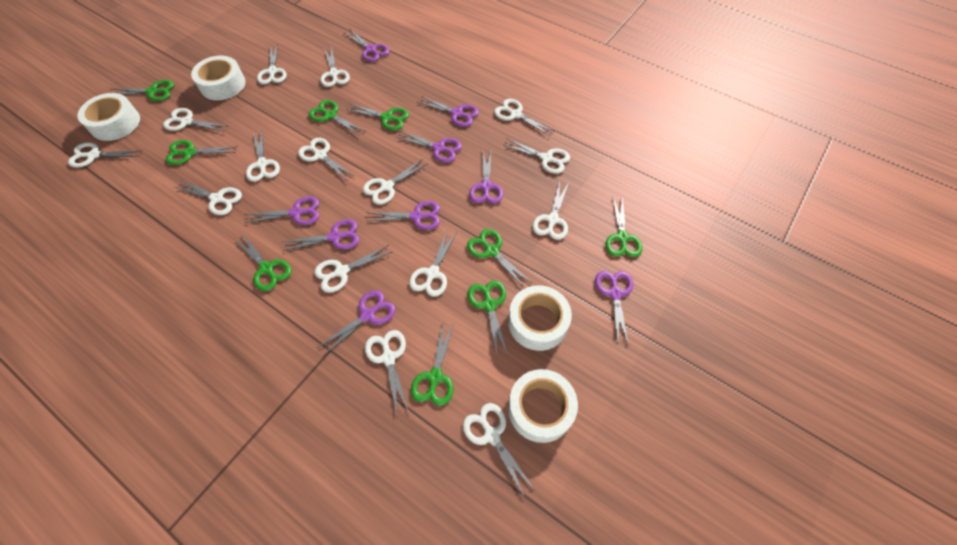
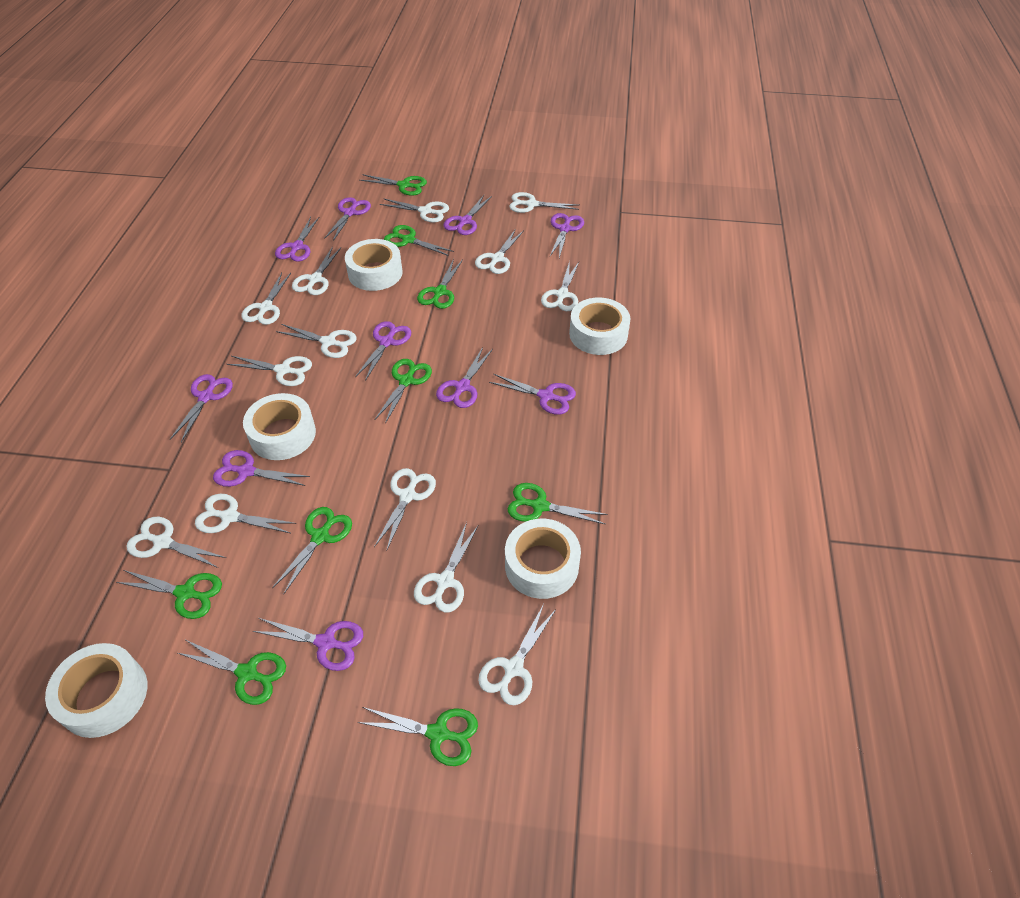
purple scissors: [244,196,319,225] [282,219,359,251] [317,290,395,356] [345,29,389,62] [367,201,440,230] [396,131,462,163] [418,96,479,127] [469,152,503,204] [595,271,633,346] = 9 -> [170,374,233,442] [213,450,310,487] [253,618,363,671] [275,217,319,262] [324,197,371,241] [355,321,411,381] [436,347,493,408] [443,195,492,235] [489,374,576,415] [550,213,584,258] = 10
white scissors: [68,142,142,168] [163,108,227,132] [175,180,242,215] [246,130,280,182] [257,44,287,84] [298,138,355,180] [315,245,393,293] [320,47,350,87] [363,159,428,205] [365,330,409,413] [409,229,457,297] [463,403,535,496] [494,99,555,136] [504,139,570,174] [532,182,568,240] = 15 -> [126,517,226,568] [195,494,296,533] [227,356,312,386] [242,273,291,325] [276,324,357,358] [292,246,341,295] [374,468,436,552] [380,198,449,222] [414,522,479,612] [475,229,523,274] [478,604,556,705] [509,192,579,213] [541,261,579,311] = 13
white tape: [77,93,140,141] [191,56,246,100] [508,285,572,351] [508,369,578,443] = 4 -> [45,643,147,738] [243,393,316,460] [345,239,403,291] [505,519,581,599] [569,297,630,355] = 5

